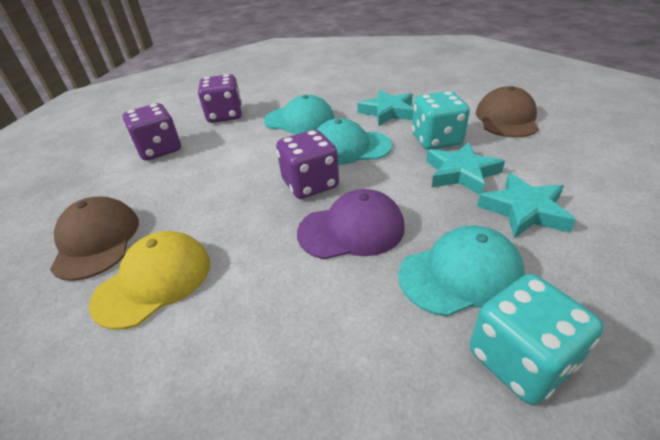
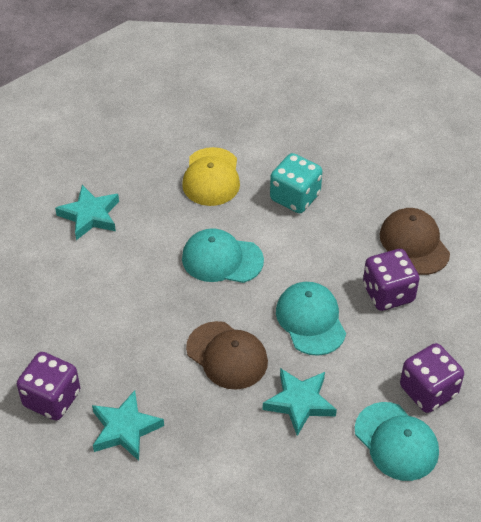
purple cap: [297,189,405,259] = 1 -> none = 0
turquoise dice: [412,91,470,150] [470,274,604,405] = 2 -> [270,153,322,213] = 1

